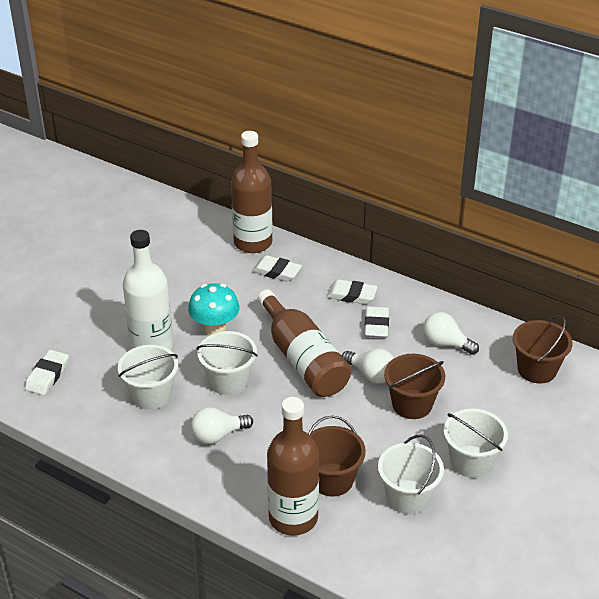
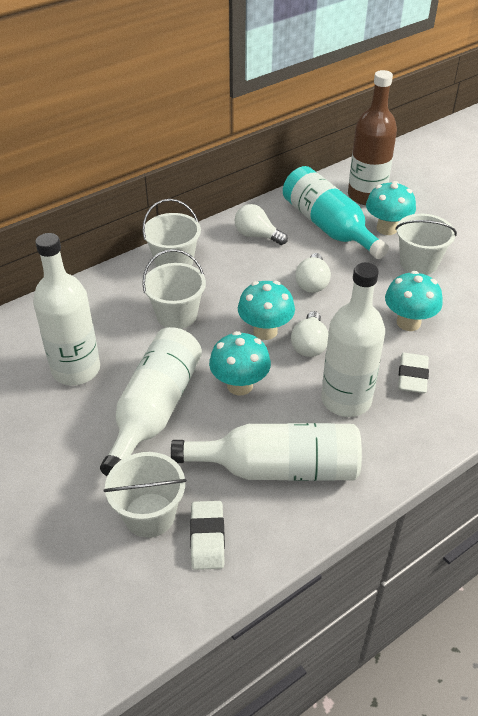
brown bottle: [231,131,273,253] [257,289,351,397] [267,397,319,536] = 3 -> [348,70,397,205] = 1
brown bucket: [308,416,366,497] [384,354,445,419] [513,315,572,383] = 3 -> none = 0
turquoise bottle: none = 0 -> [283,166,389,259] = 1
turquoise mushroom: [188,283,239,335] = 1 -> [209,331,271,395] [238,281,295,340] [366,181,416,235] [385,271,443,331] = 4
white bottle: [123,230,173,350] = 1 -> [33,233,100,385] [100,327,202,476] [171,423,362,481] [321,262,385,417] = 4
white eraser: [25,350,69,395] [252,255,302,282] [326,279,377,304] [365,306,389,338] = 4 -> [190,501,225,570] [398,353,429,394] = 2

